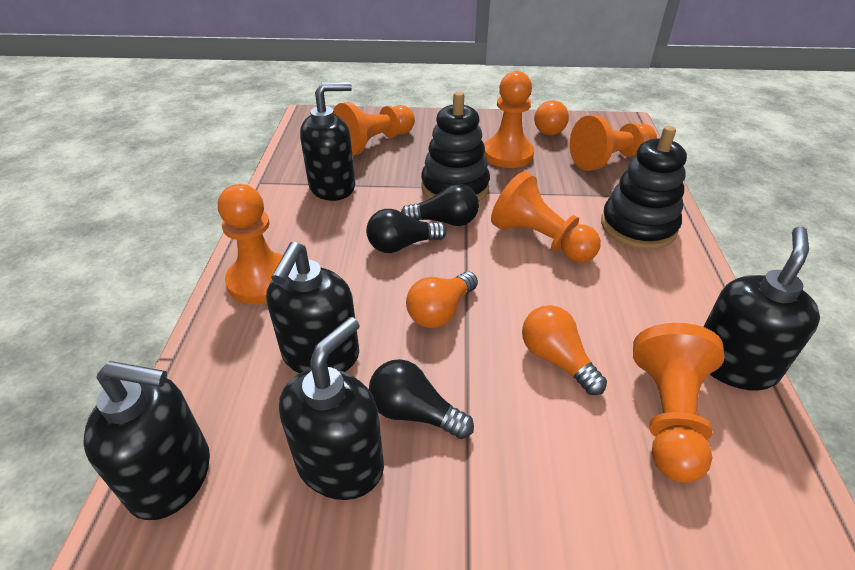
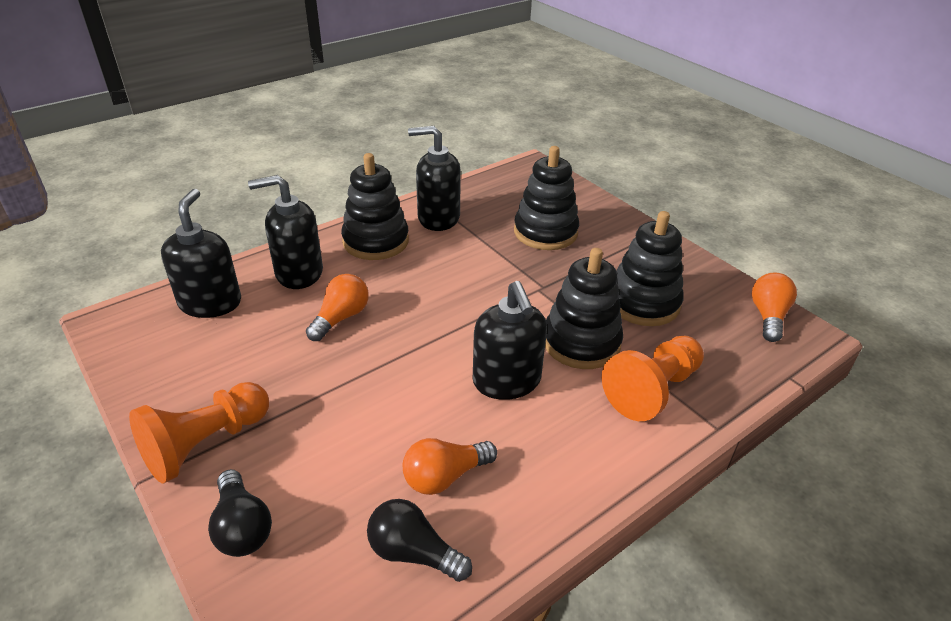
black light bulb: [366,209,447,253] [369,359,474,439] [401,184,479,226] = 3 -> [208,469,272,557] [367,499,472,582] = 2
black soap dispenser: [83,361,210,520] [266,242,359,373] [279,317,384,500] [300,82,355,201] [704,227,820,391] = 5 -> [161,189,241,318] [248,175,323,289] [408,126,461,231] [473,281,547,400] = 4
black stacking toy: [421,91,490,201] [601,126,687,249] = 2 -> [341,153,409,260] [514,146,579,250] [545,248,623,369] [616,211,684,326] = 4
orange pawn: [218,184,283,304] [334,102,415,156] [484,71,534,168] [491,171,601,263] [570,115,657,171] [633,323,725,483] = 6 -> [129,382,269,484] [602,335,704,421] = 2

